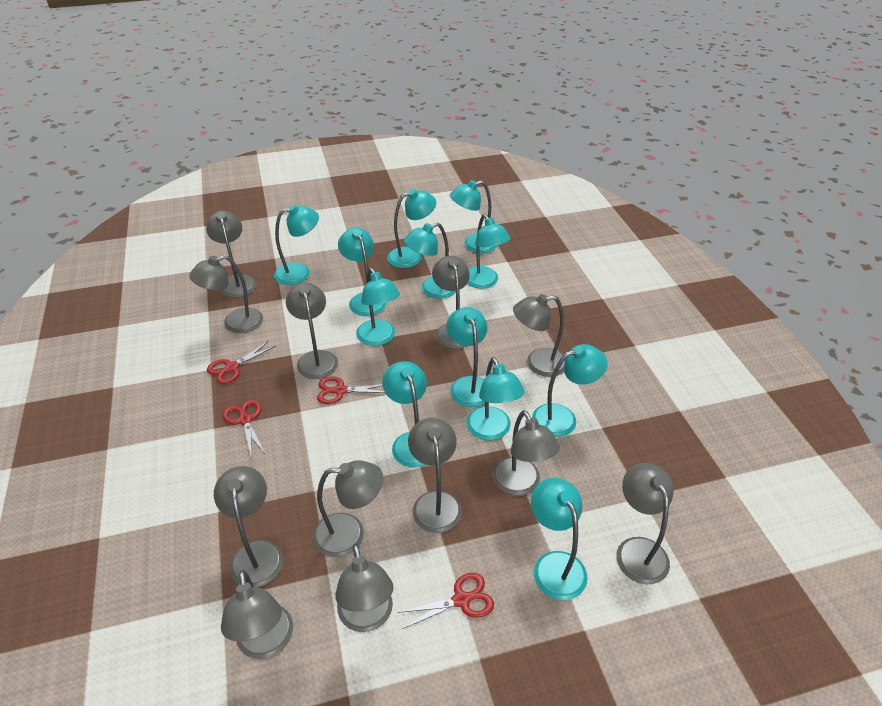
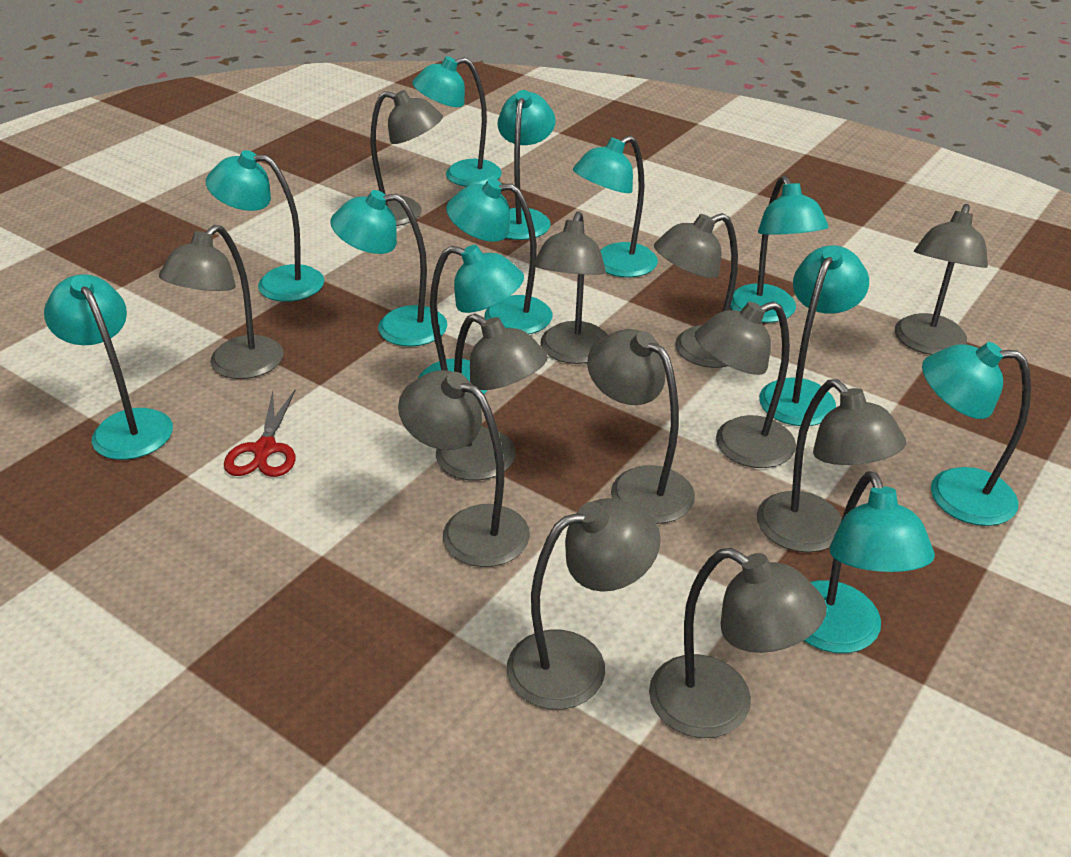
red scissors: [207,341,276,384] [223,399,266,455] [317,376,385,404] [397,573,494,629] = 4 -> [224,390,295,477] = 1

